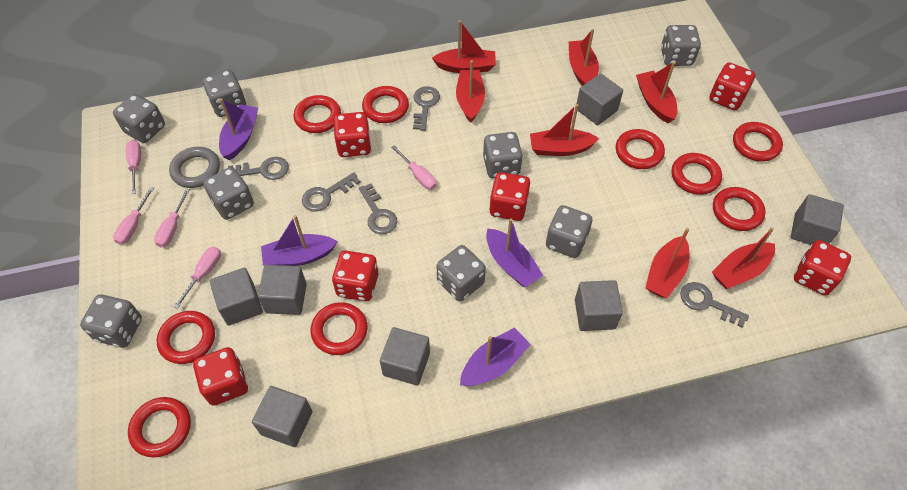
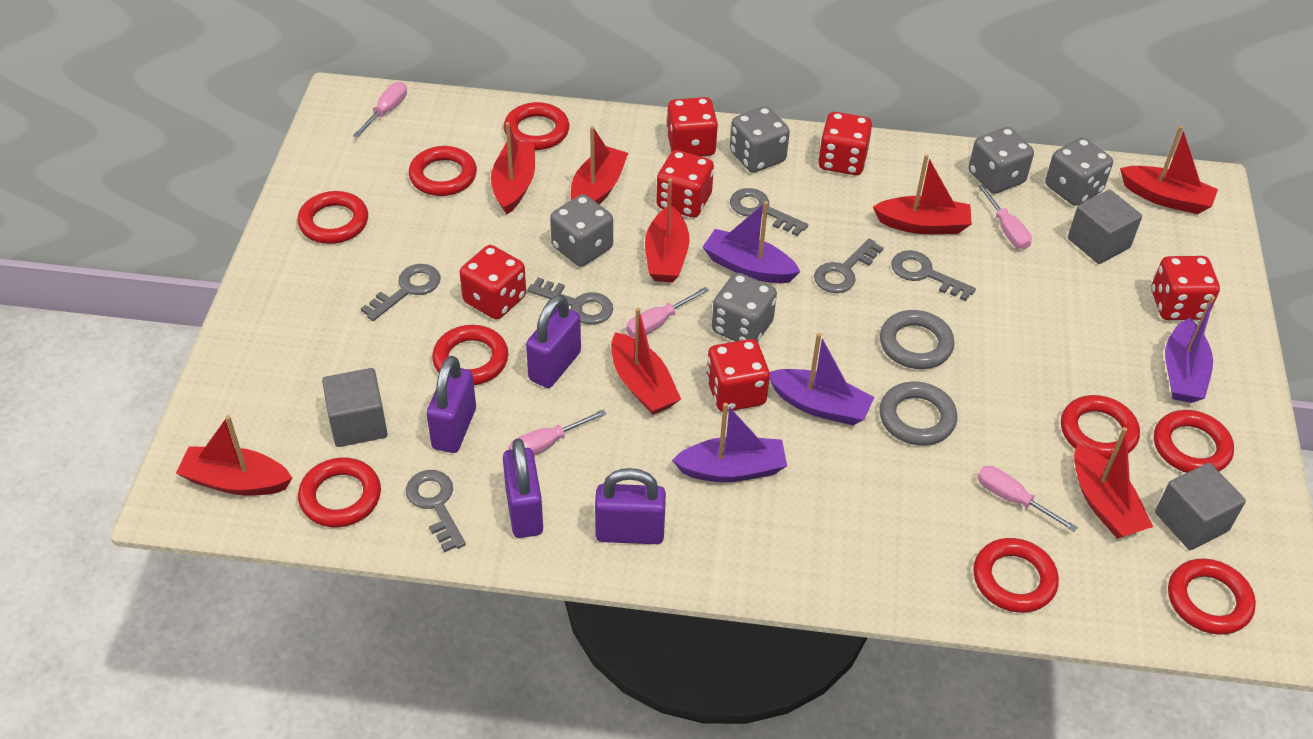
grey cube: [210,268,263,326] [252,386,312,447] [258,265,307,315] [380,327,430,386] [575,280,623,331] [577,73,623,125] [791,194,844,245] = 7 -> [322,368,388,447] [1068,190,1142,264] [1155,463,1246,550] = 3
grey dice: [80,294,142,348] [113,94,165,143] [202,69,246,117] [203,167,254,220] [437,245,486,302] [483,132,523,178] [546,205,592,258] [661,25,701,66] = 8 -> [550,194,613,267] [712,272,777,342] [730,106,790,173] [969,127,1034,194] [1045,137,1113,206] = 5
grey key: [228,157,289,180] [302,172,361,211] [359,184,398,234] [413,86,440,131] [680,282,749,327] = 5 -> [361,264,441,321] [406,470,466,552] [528,277,613,325] [730,188,808,236] [814,238,884,293] [891,250,976,301] = 6
grey ring: [169,147,220,188] = 1 -> [879,382,958,446] [880,310,955,369] = 2
purple padlock: none = 0 -> [427,356,476,453] [503,438,543,538] [526,295,581,388] [595,468,666,544] = 4
red boat: [432,20,496,73] [456,60,485,122] [530,104,600,156] [569,29,599,86] [636,62,678,123] [645,228,689,298] [712,227,775,289] = 7 -> [176,415,292,496] [491,122,535,214] [571,126,628,205] [611,308,681,415] [645,178,690,282] [873,154,972,234] [1074,427,1153,539] [1120,126,1218,214] = 8

